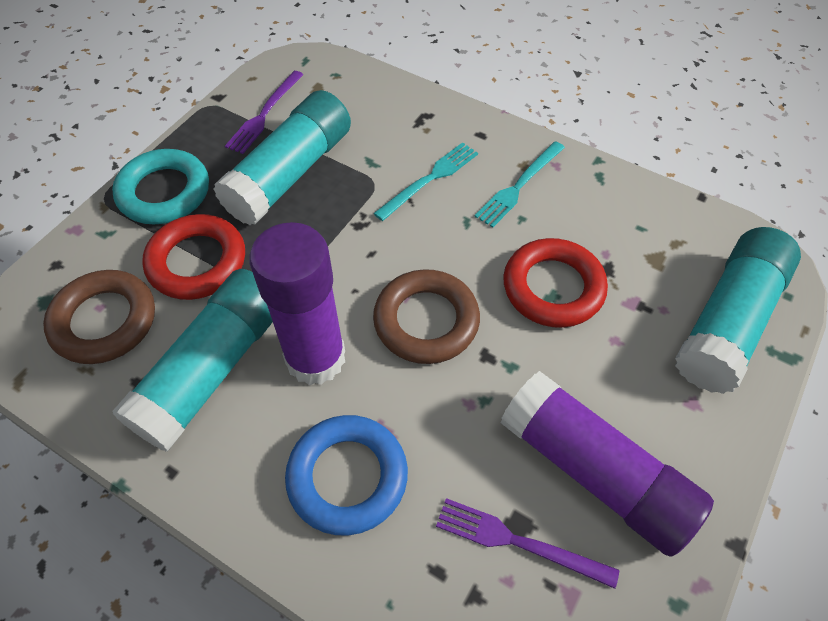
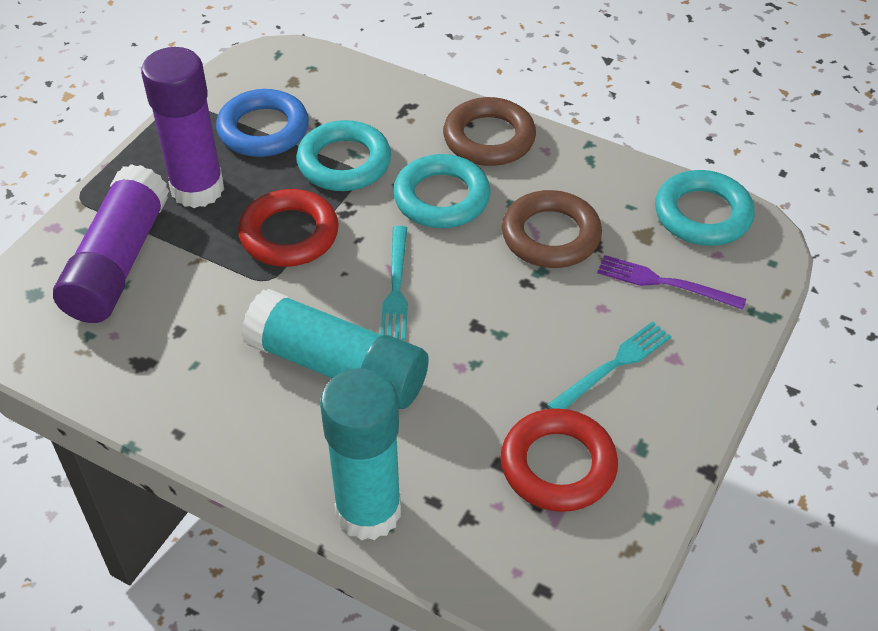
purple fork: [225,71,304,154] [436,498,619,589] = 2 -> [597,255,746,310] = 1
turquoise glue stick: [112,269,273,452] [214,90,351,225] [675,227,801,394] = 3 -> [241,289,428,409] [320,368,401,540] = 2
turquoise ring: [112,149,209,224] = 1 -> [296,120,391,191] [393,154,491,228] [655,170,755,246] = 3

